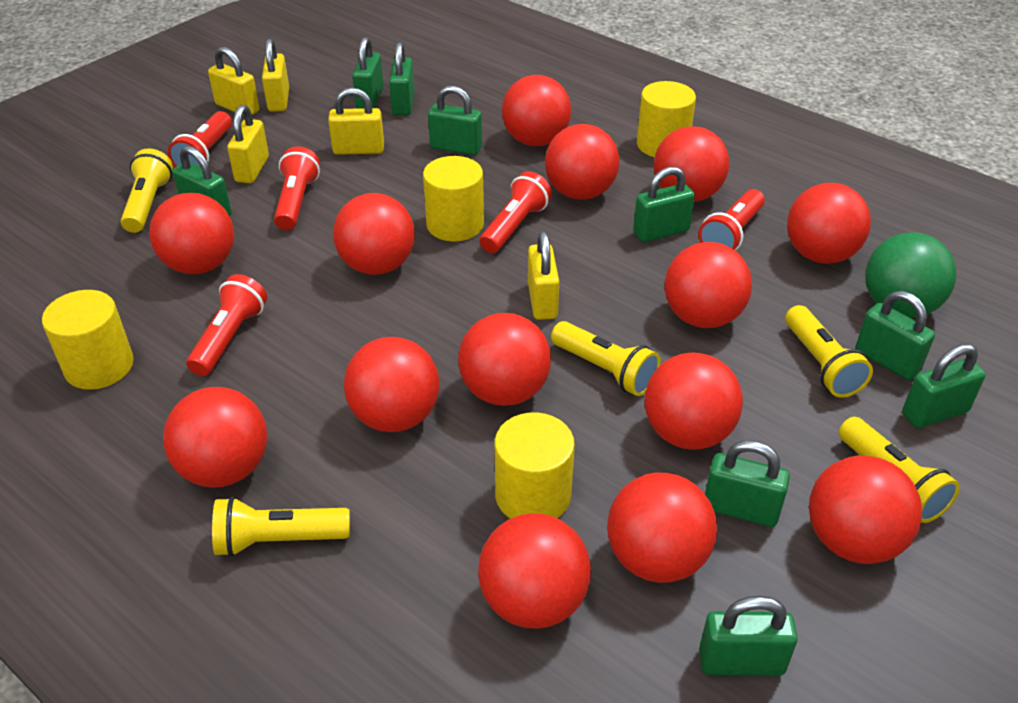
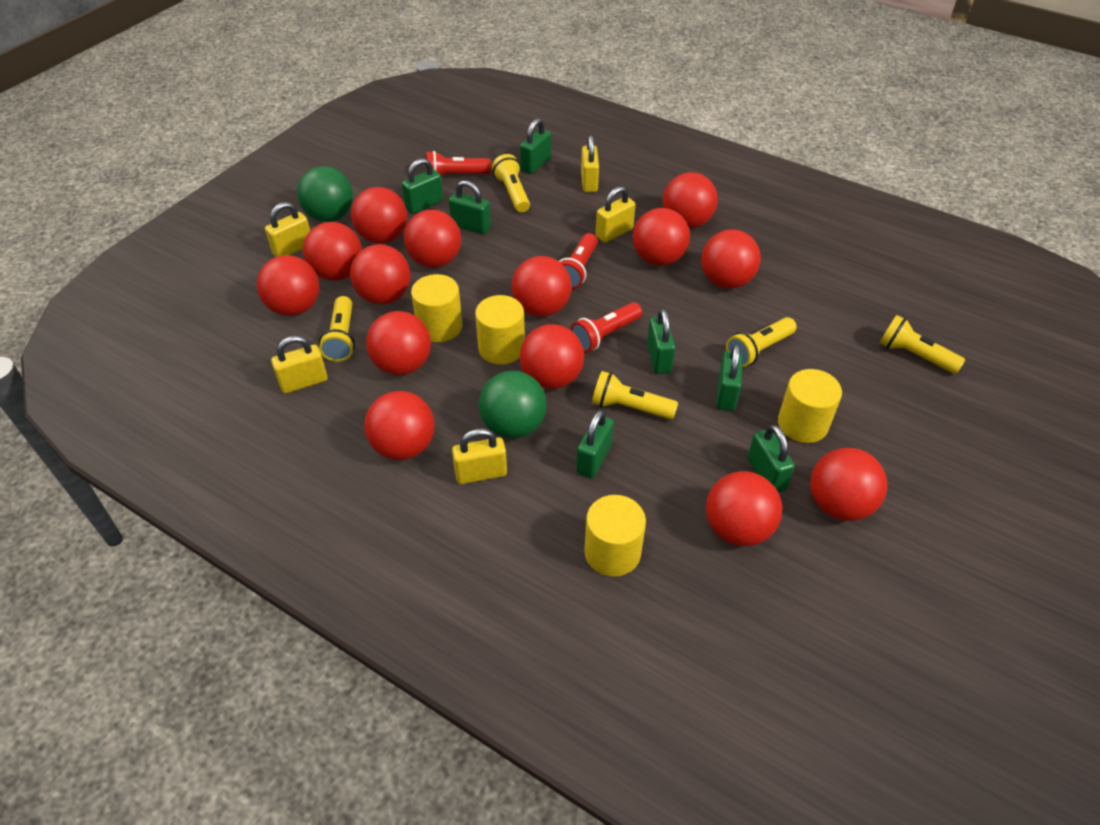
green ball: [865,232,956,318] = 1 -> [297,166,353,222] [479,371,546,439] = 2
green padlock: [173,146,232,216] [352,37,383,108] [389,42,415,115] [428,86,482,155] [633,167,695,242] [699,596,798,676] [705,440,790,527] [856,291,935,380] [902,344,986,428] = 9 -> [402,158,443,214] [449,180,491,234] [520,119,551,174] [576,410,614,478] [647,309,676,374] [717,344,743,411] [748,425,795,493] = 7
red flashlight: [168,111,232,167] [186,274,267,376] [274,146,320,230] [480,171,552,253] [698,189,765,251] = 5 -> [426,151,491,176] [559,233,598,289] [571,302,642,352] = 3

